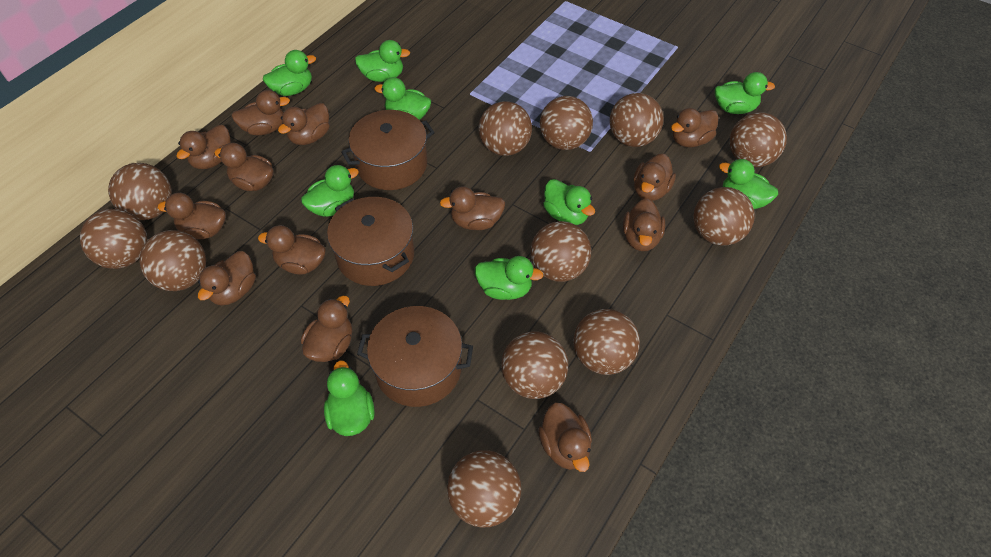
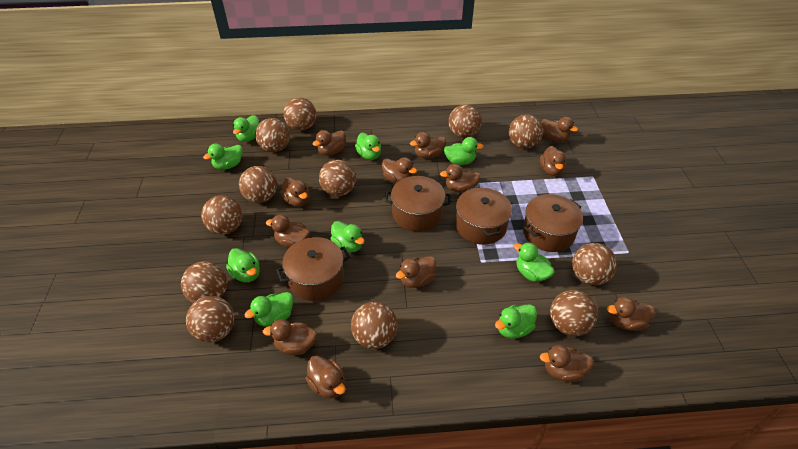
brown pot: [327,197,414,286] [341,110,435,190] [357,306,473,407] = 3 -> [276,237,350,301] [385,176,451,231] [456,187,512,245] [523,194,583,252] = 4

